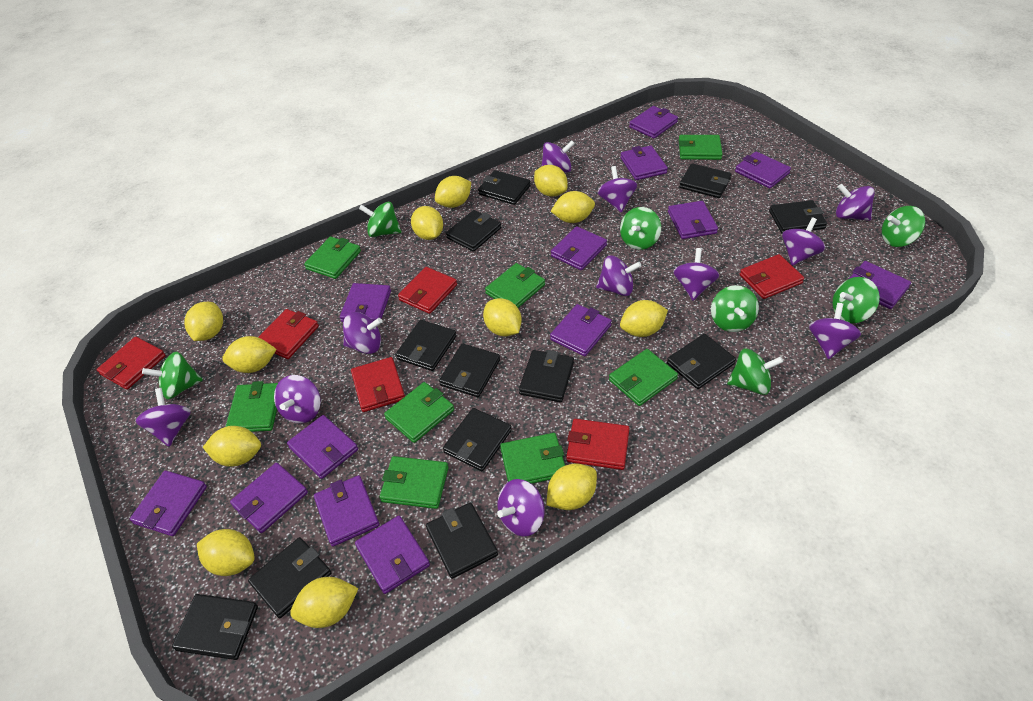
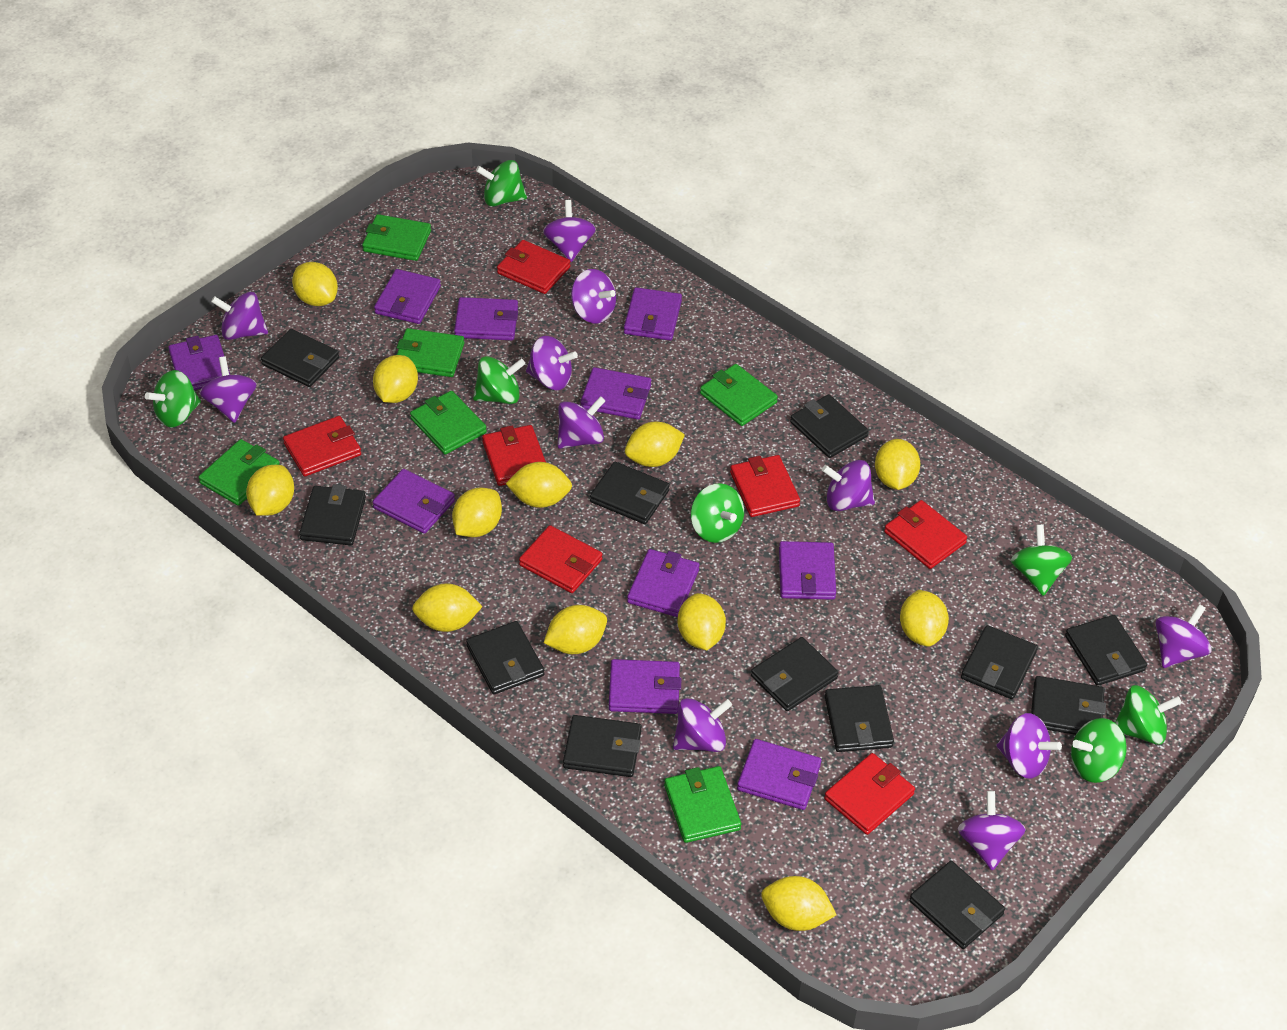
green wallet: [226,381,278,432] [304,237,361,279] [380,456,448,509] [384,382,454,443] [485,263,545,308] [500,433,565,484] [609,349,678,406] [679,135,723,160] = 8 -> [198,439,280,506] [362,214,431,261] [396,328,464,377] [410,391,487,455] [664,766,741,843] [700,364,778,426] = 6
purple wallet: [130,470,207,536] [230,463,308,533] [287,415,358,479] [314,475,380,547] [340,283,391,322] [355,516,430,594] [550,304,612,356] [551,226,607,270] [620,145,668,180] [629,106,678,139] [668,201,718,239] [735,151,791,188] [849,261,911,309] = 13 -> [168,335,230,390] [373,469,455,534] [374,269,441,324] [454,297,518,340] [580,367,651,420] [609,659,681,714] [624,287,682,340] [627,549,699,617] [737,739,821,810] [779,541,836,600] = 10
red wallet: [97,337,166,390] [258,309,319,359] [351,357,405,412] [398,267,457,314] [566,419,630,470] [740,254,804,299] = 6 -> [283,416,361,477] [482,425,546,486] [497,240,571,294] [519,525,603,593] [730,455,800,517] [824,753,915,835] [884,500,967,569] = 7

